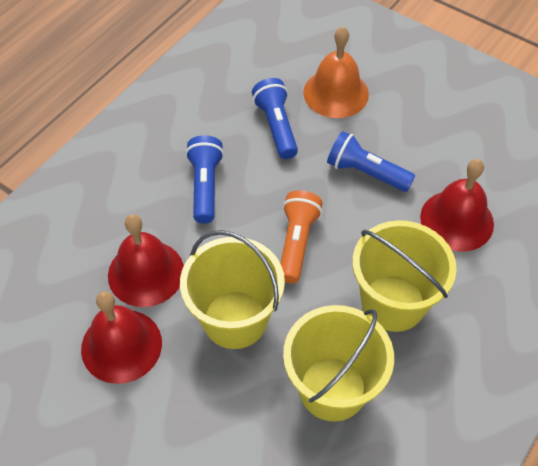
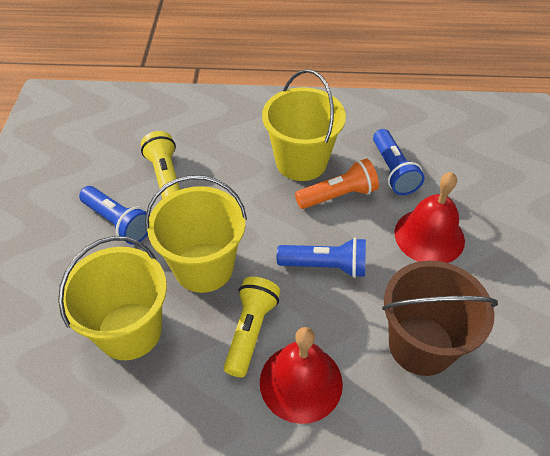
brown bucket: none = 0 -> [382,260,498,376] = 1
orange bell: [303,26,369,118] = 1 -> none = 0
red bell: [81,291,162,384] [108,214,184,307] [420,159,494,252] = 3 -> [260,327,343,424] [394,172,465,263] = 2
yellow flashlight: none = 0 -> [141,131,180,199] [224,277,280,377] = 2

